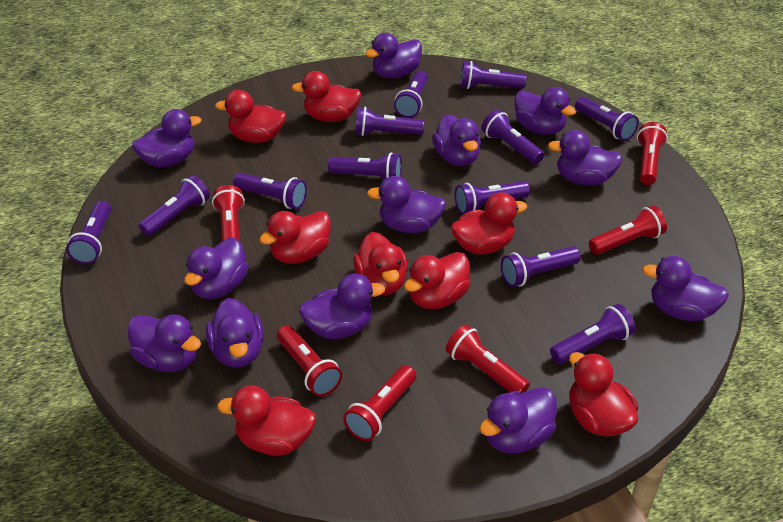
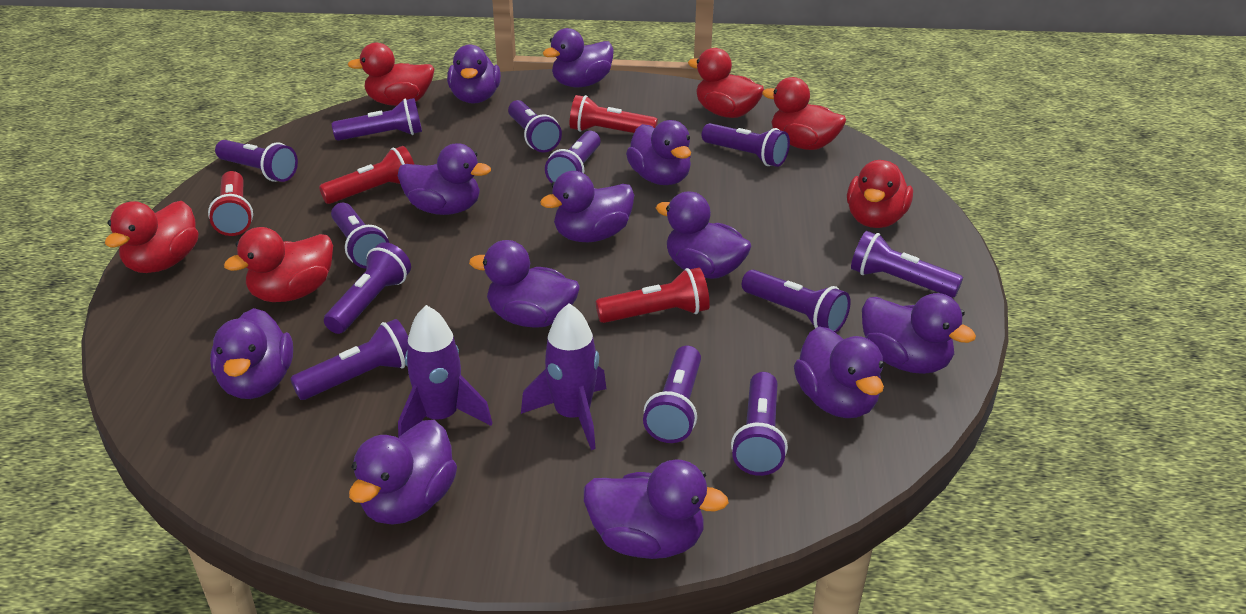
purple rocket: none = 0 -> [398,305,492,437] [521,303,606,450] = 2
red duck: [215,90,286,143] [217,386,316,456] [259,211,331,264] [291,71,361,122] [353,232,408,295] [404,252,470,309] [451,193,527,254] [569,352,638,437] = 8 -> [105,201,198,273] [224,227,333,302] [347,43,434,106] [688,48,764,118] [762,77,846,150] [847,160,913,228] = 6
red flashlight: [212,185,245,242] [277,325,342,396] [343,365,416,441] [446,324,530,394] [589,205,667,255] [637,122,668,185] = 6 -> [208,171,253,236] [319,146,415,204] [570,95,658,133] [596,267,710,323] = 4

